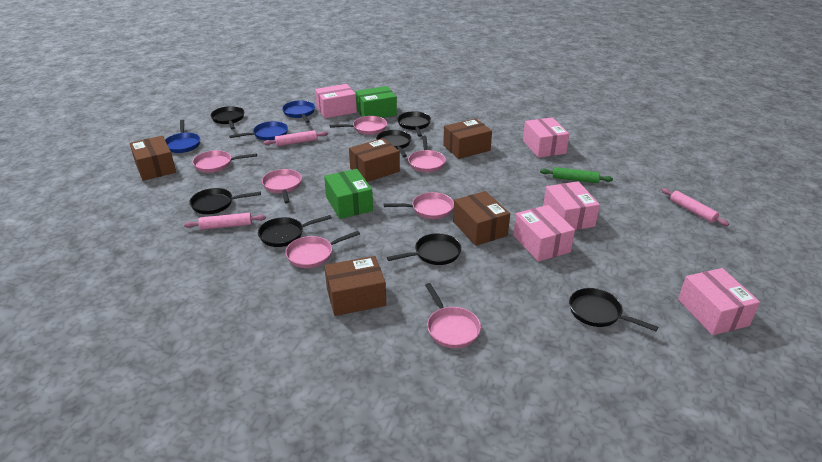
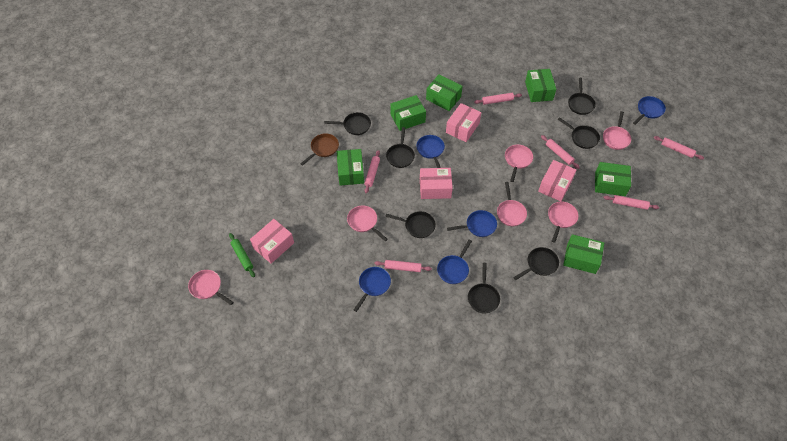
blue pan: [165,120,200,153] [229,121,288,141] [282,100,315,123] = 3 -> [354,267,391,312] [416,135,445,168] [437,239,472,284] [447,210,497,237] [633,96,666,125] = 5
brown box: [129,136,176,181] [324,256,386,316] [349,138,400,182] [443,118,492,159] [453,191,510,246] = 5 -> none = 0
brown pan: none = 0 -> [300,133,339,166] = 1
green box: [324,169,373,219] [355,86,397,118] = 2 -> [337,149,364,186] [390,95,426,131] [426,74,463,111] [525,69,556,102] [563,234,604,274] [595,162,631,196] = 6
pink box: [315,84,357,118] [513,205,575,262] [523,117,569,158] [543,181,600,230] [678,268,760,335] = 5 -> [250,219,294,264] [420,168,453,199] [446,103,481,142] [538,160,576,201] = 4
pink pan: [192,150,257,173] [262,169,302,203] [285,231,360,268] [330,116,387,135] [384,192,454,219] [408,135,446,172] [425,283,481,348] = 7 -> [188,270,233,305] [347,205,388,241] [497,182,527,226] [505,144,533,182] [548,202,578,243] [603,111,631,150] = 6
pink rolling pin: [184,213,266,230] [263,130,328,146] [662,188,729,226] = 3 -> [365,150,380,193] [374,260,432,272] [474,93,522,105] [541,135,580,169] [604,195,659,210] [654,136,704,160] = 6

